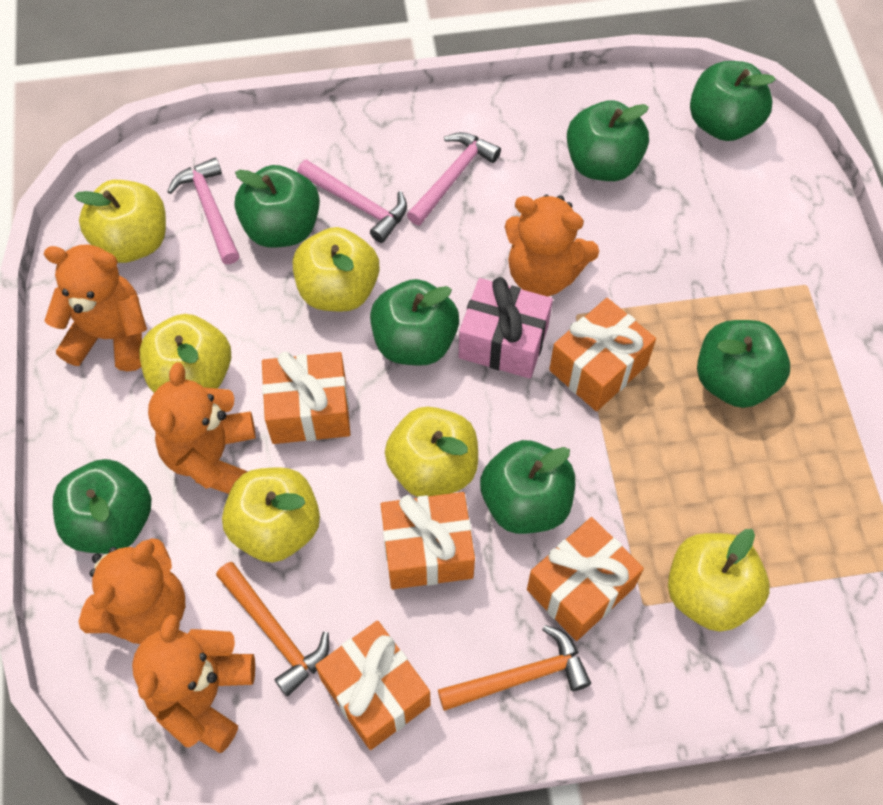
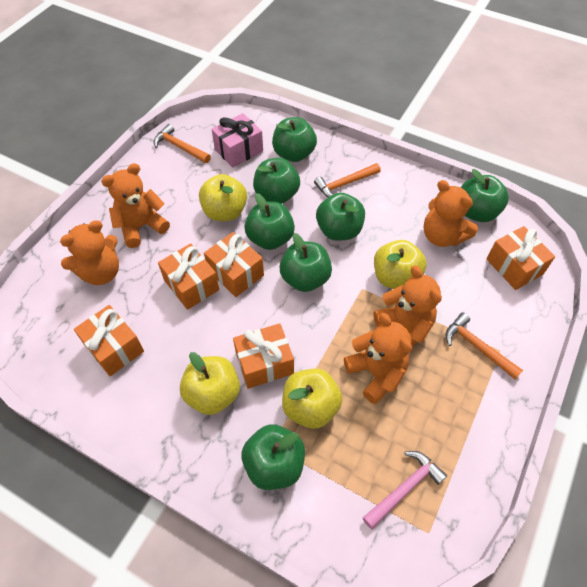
orange hammer: [216,562,329,696] [438,625,591,711] = 2 -> [153,124,211,163] [314,163,381,198] [446,313,523,380] = 3
pink hammer: [167,158,240,264] [297,159,407,243] [407,132,501,225] = 3 -> [363,451,447,529] = 1
yellow apple: [74,180,166,263] [139,314,231,393] [222,467,320,563] [293,227,379,312] [385,407,478,497] [668,529,770,632] = 6 -> [180,352,240,415] [199,174,247,221] [282,368,342,429] [374,240,426,289] = 4

